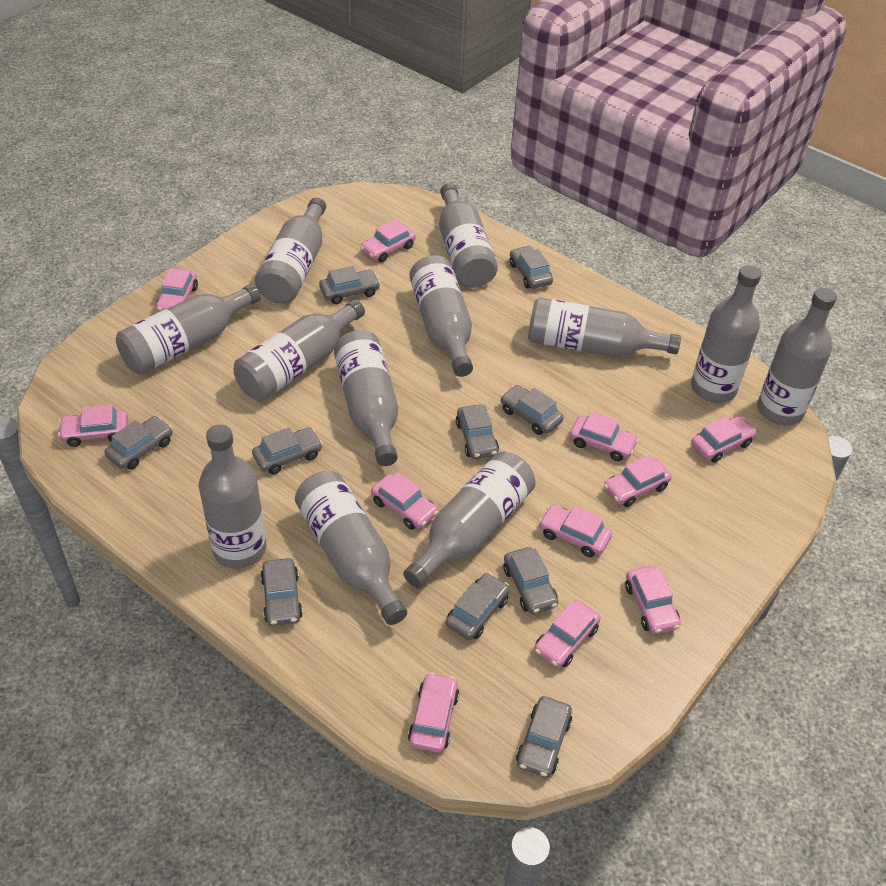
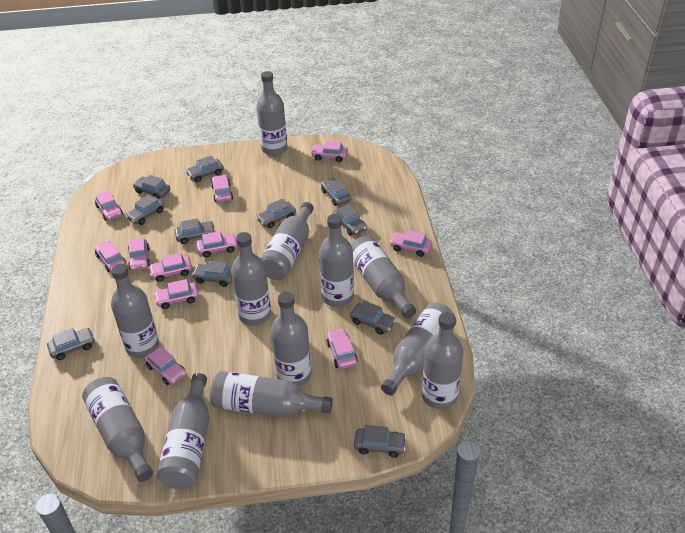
grey car: [104,416,173,470] [252,427,323,475] [260,558,303,626] [319,266,380,304] [446,573,510,640] [456,404,499,459] [500,385,564,435] [503,547,558,614] [510,246,553,289] [516,696,572,777] = 10 -> [47,328,95,360] [125,194,164,225] [133,175,171,199] [175,218,216,244] [185,156,224,182] [192,261,233,287] [256,199,296,228] [321,178,351,206] [333,204,367,235] [350,301,396,335] [354,425,407,458] = 11

